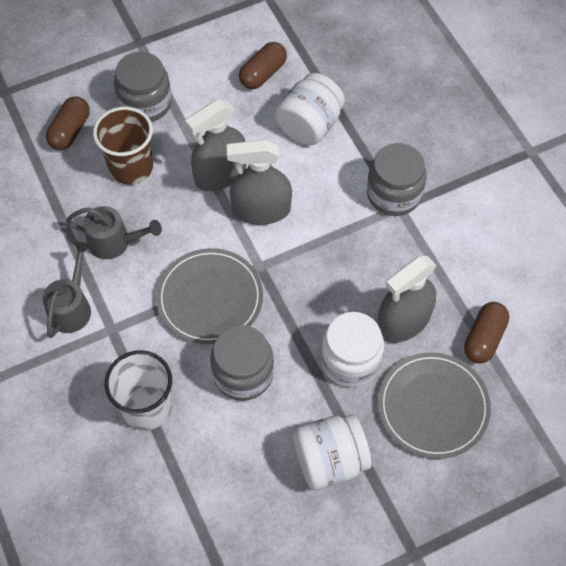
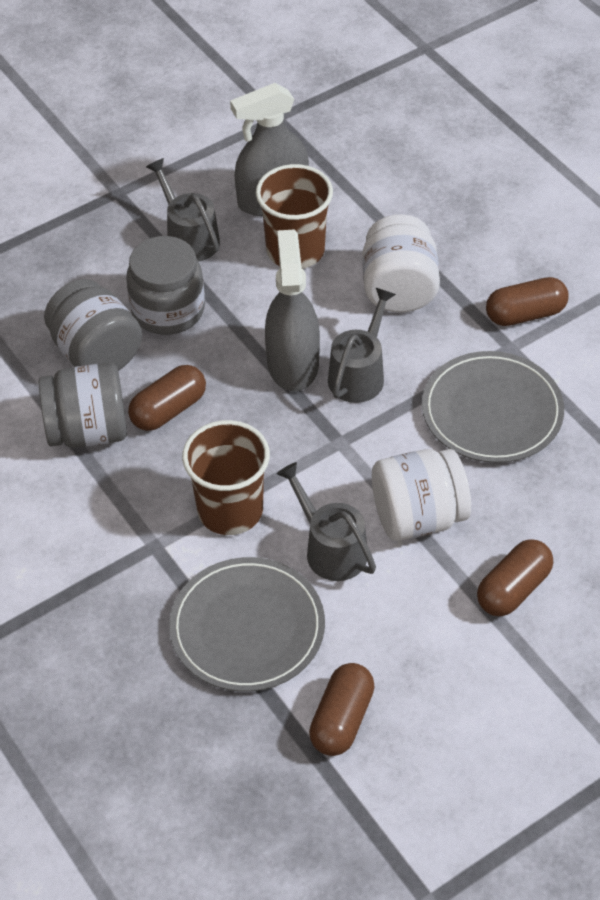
brown capsule: [46,97,90,150] [239,42,287,89] [464,302,509,363] = 3 -> [128,365,206,431] [309,663,375,756] [477,539,553,616] [486,277,569,326] = 4
brown cup: [93,107,153,185] = 1 -> [182,420,270,535] [256,164,333,269] = 2
grey spray bottle: [185,99,247,191] [227,140,292,225] [377,256,437,343] = 3 -> [230,83,309,216] [265,229,320,392] = 2
grey watering can: [43,242,91,338] [66,206,162,259] = 2 -> [146,158,220,262] [277,462,376,581] [328,288,396,403] = 3
white cup: [105,350,172,430] = 1 -> none = 0
white jar: [275,73,345,145] [293,414,372,490] [321,312,384,387] = 3 -> [362,214,440,313] [372,449,471,541] = 2

